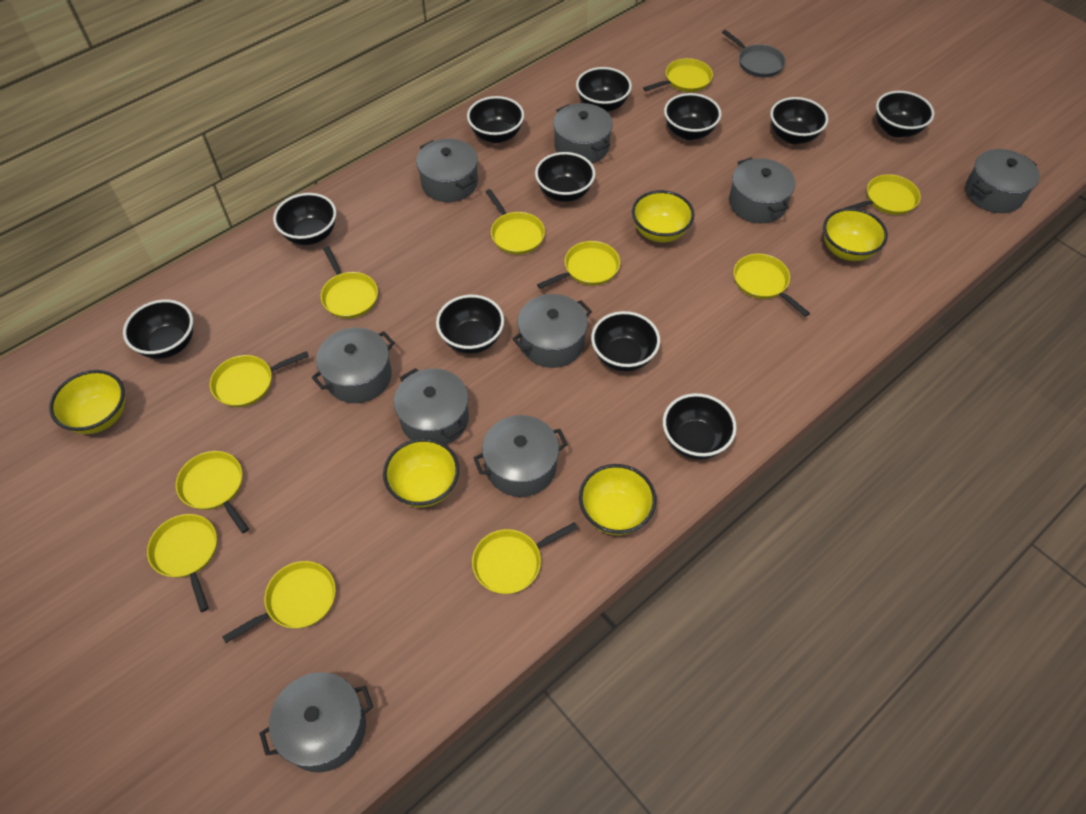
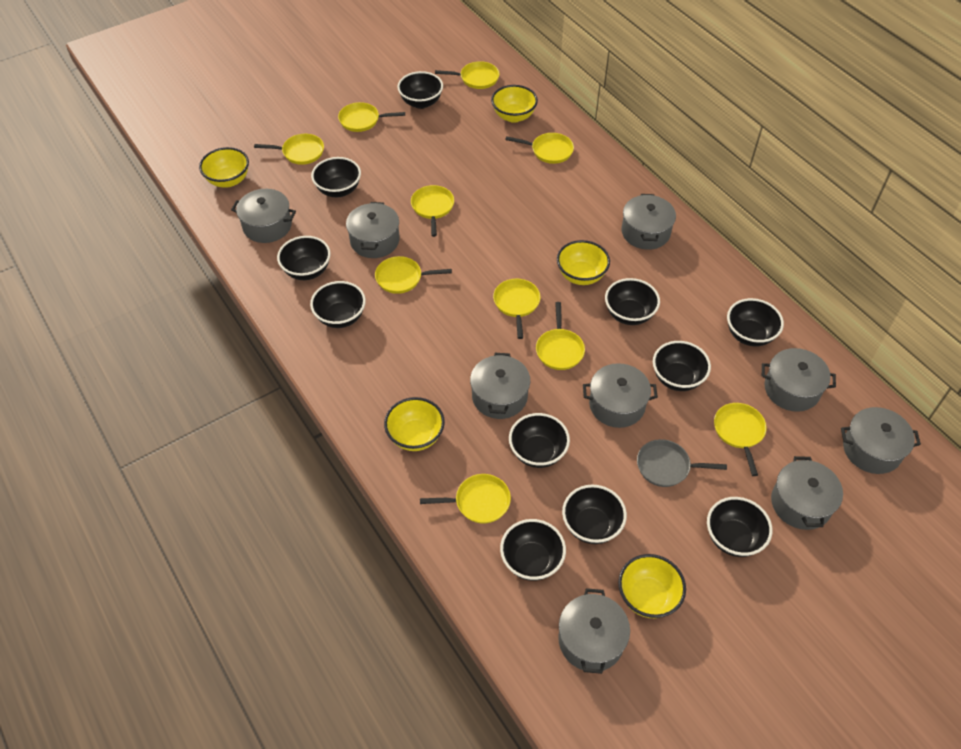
yellow pan: [147,514,217,612] [176,451,249,533] [210,351,309,407] [222,561,336,643] [321,246,378,319] [472,522,578,594] [485,189,545,255] [537,241,620,289] [643,58,713,92] [734,254,810,317] [845,174,921,215] = 11 -> [254,134,324,165] [338,102,405,132] [375,256,452,294] [411,185,454,237] [420,474,511,523] [435,61,499,89] [493,279,540,339] [505,133,574,164] [536,302,585,370] [714,403,767,476] = 10

